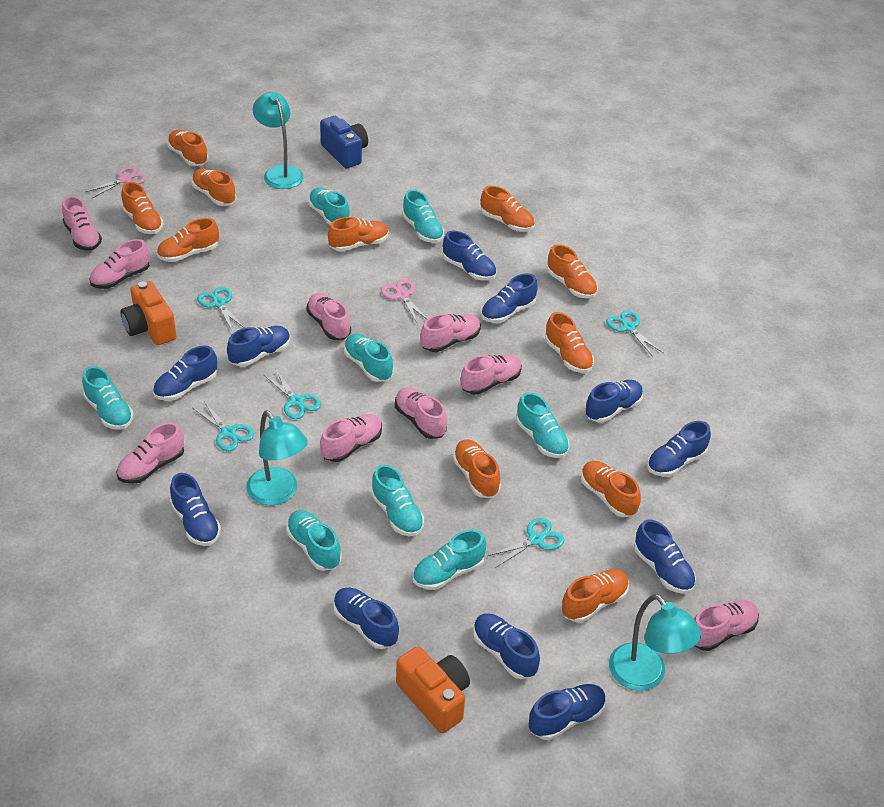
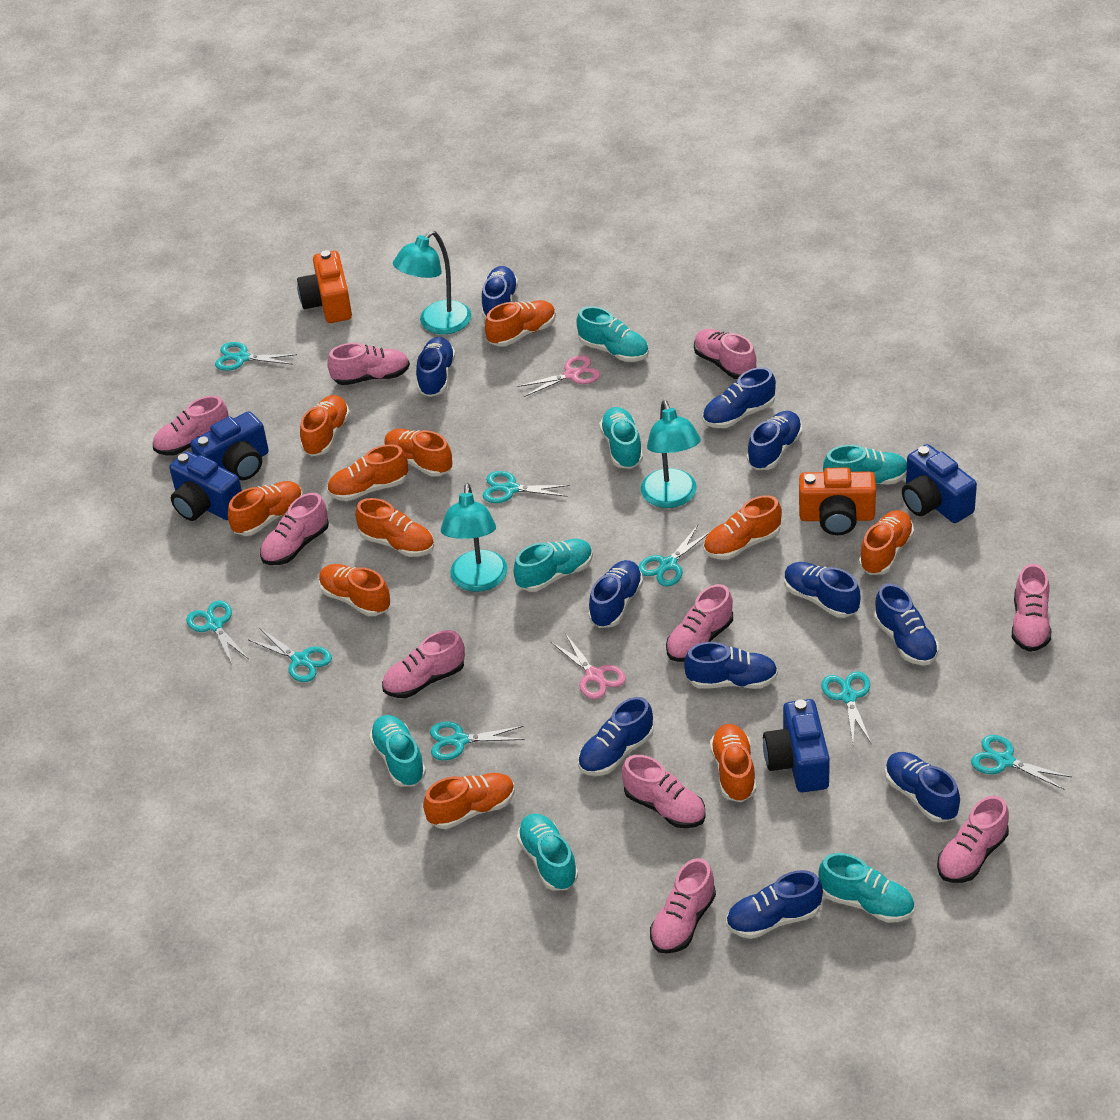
blue camera: [320,116,368,168] = 1 -> [169,451,242,521] [190,411,269,480] [763,699,830,792] [902,444,977,523] = 4
pink shoe: [62,196,102,251] [90,239,150,289] [116,422,184,484] [306,293,351,340] [320,414,382,462] [395,387,447,439] [421,314,481,352] [461,354,522,395] [694,600,759,651] = 9 -> [153,396,229,456] [260,493,329,565] [327,343,410,385] [382,630,465,698] [622,755,706,828] [650,858,716,954] [666,584,733,662] [694,329,756,379] [937,796,1009,883] [1012,563,1051,652] = 10
turquoise scissors: [193,401,254,451] [197,287,245,332] [264,368,321,419] [487,518,564,567] [606,310,664,357] = 5 -> [186,600,248,666] [215,342,297,371] [249,628,332,682] [430,721,525,760] [482,471,570,503] [638,525,711,586] [821,671,871,743] [971,735,1071,790] = 8
turquoise shoe: [82,366,134,430] [286,510,342,571] [308,187,350,225] [344,333,393,382] [371,464,424,536] [402,190,444,243] [412,529,486,590] [516,392,570,458] = 8 -> [369,715,426,787] [514,539,593,592] [517,813,578,890] [576,306,649,362] [599,407,643,469] [818,853,914,923] [823,445,907,485] = 7

